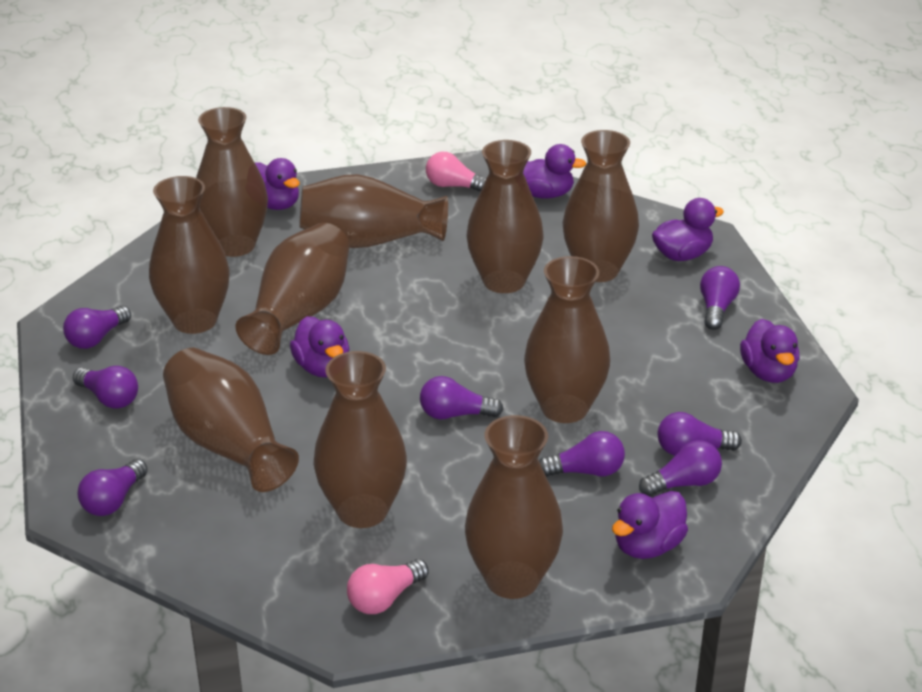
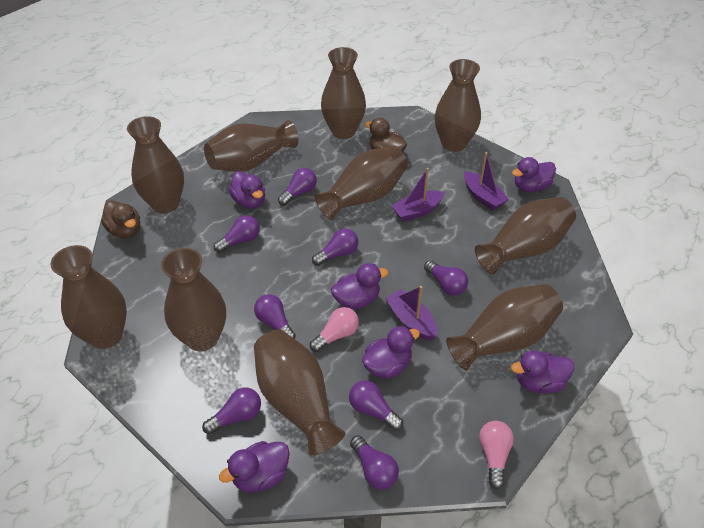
brown duck: none = 0 -> [101,200,140,238] [365,118,407,152] = 2
purple boat: none = 0 -> [385,286,437,341] [391,168,445,222] [464,152,509,211] = 3

